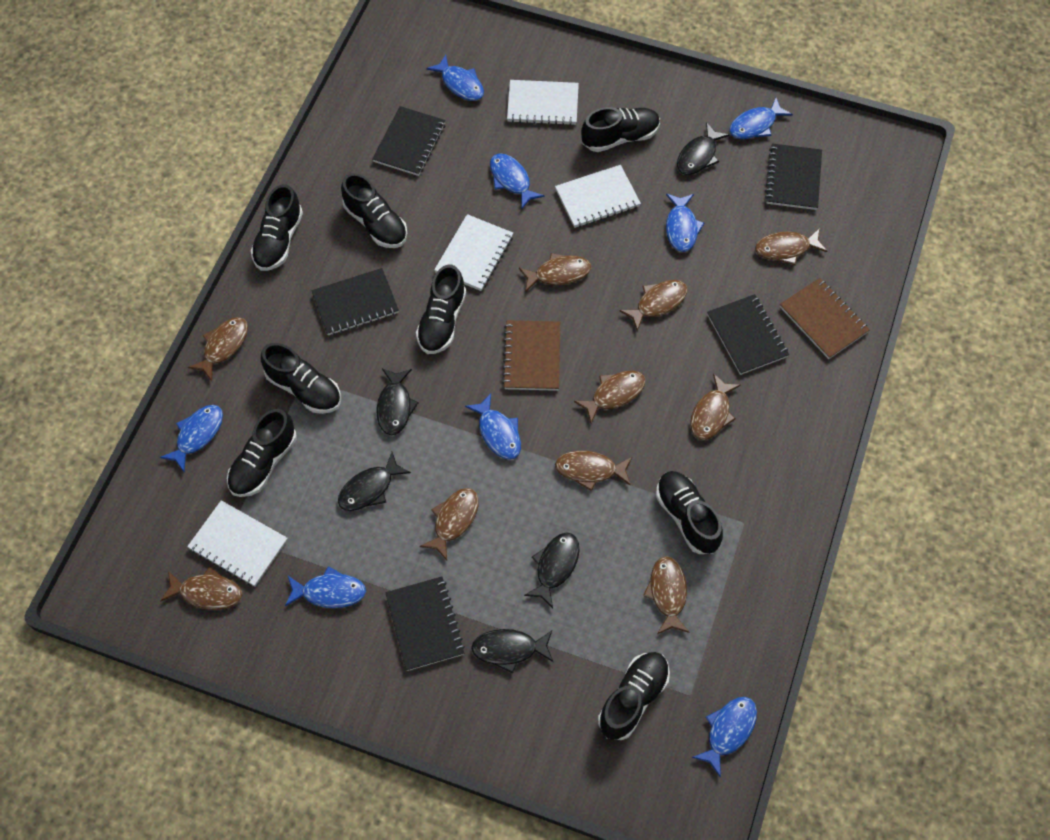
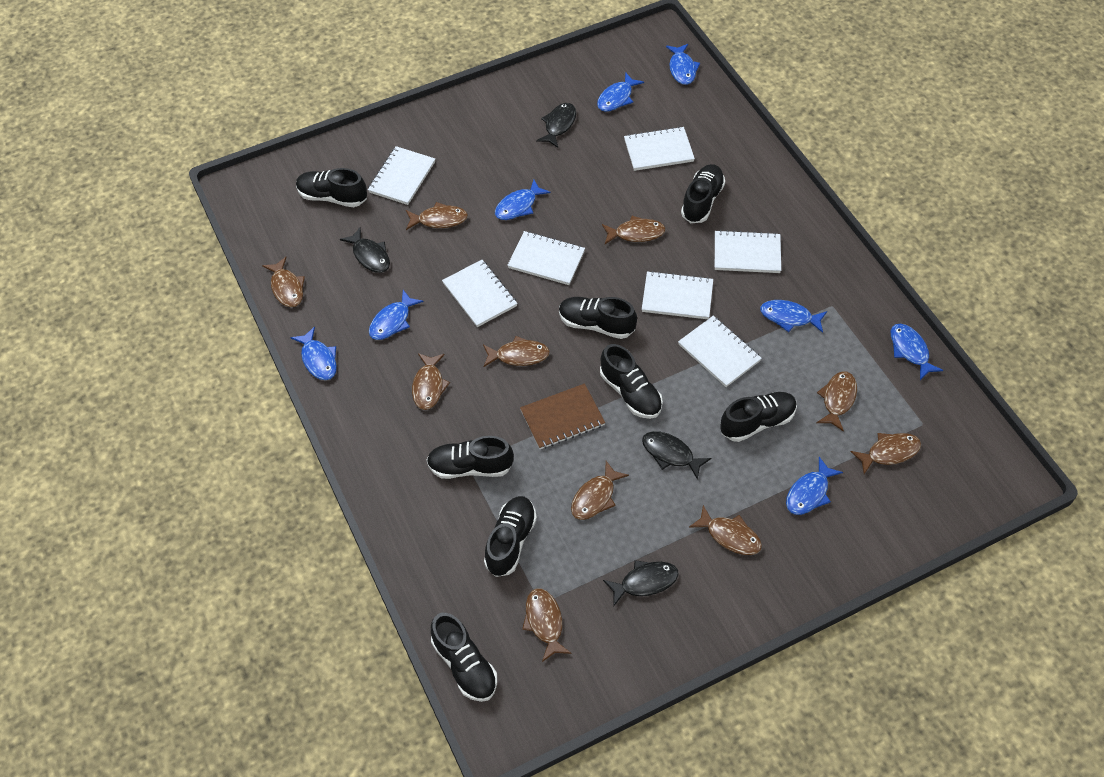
black fish: [338,452,411,511] [377,369,419,436] [471,629,553,673] [524,533,580,608] [677,122,729,175] = 5 -> [340,227,390,273] [536,103,576,148] [603,560,679,606] [642,431,711,480] = 4
black notebook: [311,268,399,335] [372,106,446,176] [385,576,465,671] [707,294,789,375] [765,143,822,210] = 5 -> none = 0
brown notebook: [502,320,560,391] [780,278,870,359] = 2 -> [520,384,605,449] = 1
white notebook: [187,500,288,587] [434,214,513,291] [507,80,579,126] [555,165,641,228] = 4 -> [368,146,435,205] [442,260,517,327] [507,231,585,285] [624,126,695,171] [642,271,713,319] [678,316,762,387] [715,230,781,273] = 7

